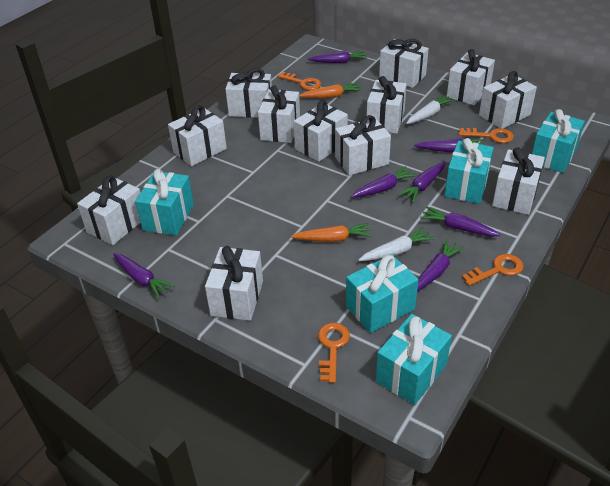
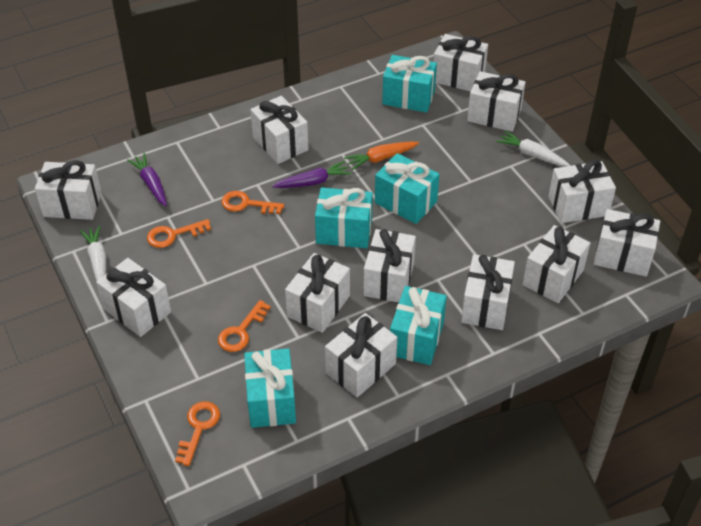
orange carrot: [291,223,373,242] [299,83,362,98] = 2 -> [344,142,419,170] = 1
purple carrot: [113,253,175,299] [308,51,367,63] [351,166,417,198] [397,162,446,203] [414,139,485,152] [417,239,465,291] [420,206,501,237] = 7 -> [127,153,167,206] [272,161,351,188] = 2

